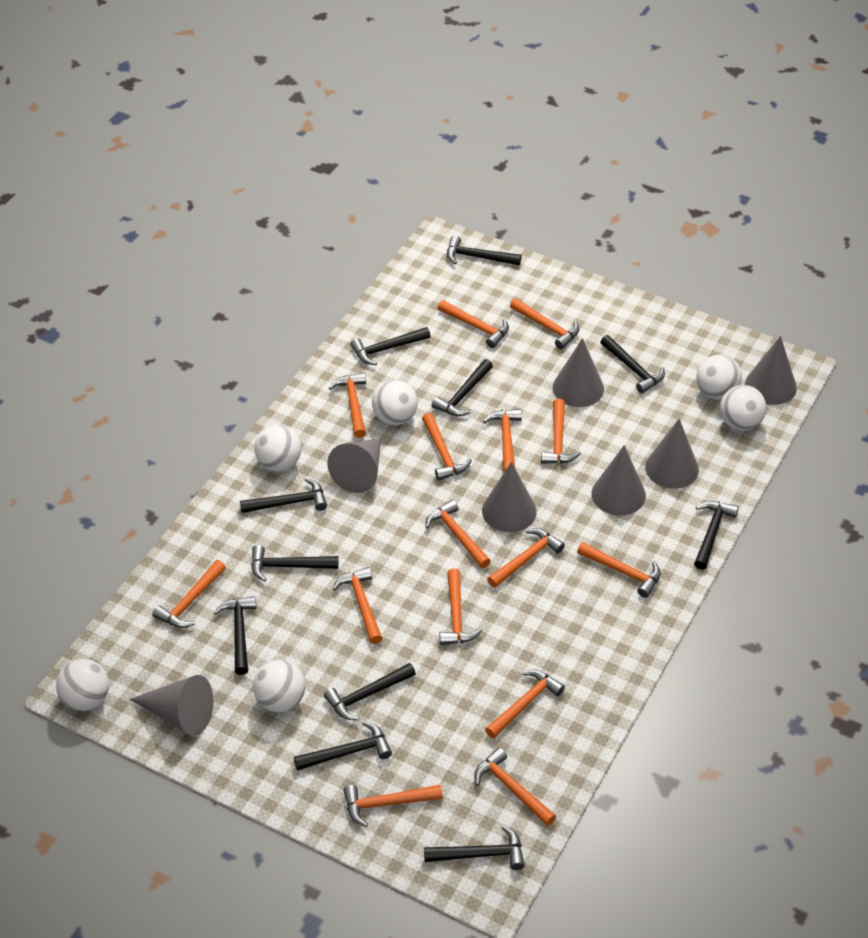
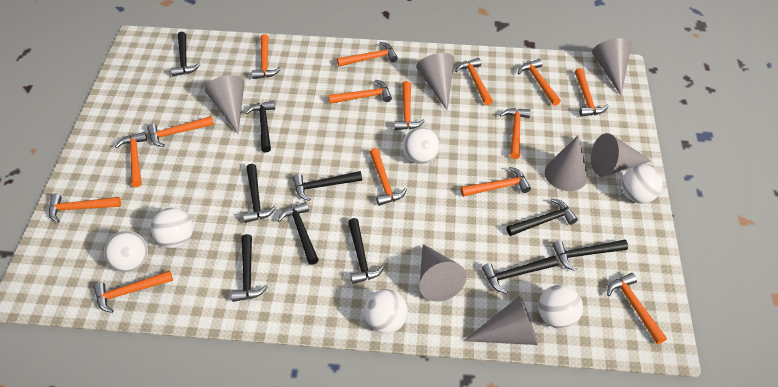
black hammer: [214,596,257,675] [240,478,327,513] [251,545,339,582] [294,721,392,771] [324,663,416,720] [350,327,431,365] [424,826,525,870] [431,359,493,416] [447,235,521,265] [600,335,665,393] [694,501,739,570] = 11 -> [171,32,200,76] [231,234,268,302] [243,164,276,223] [245,101,275,153] [277,202,319,265] [293,171,362,201] [348,218,385,284] [482,256,558,294] [507,199,578,236] [552,240,628,271] = 10

